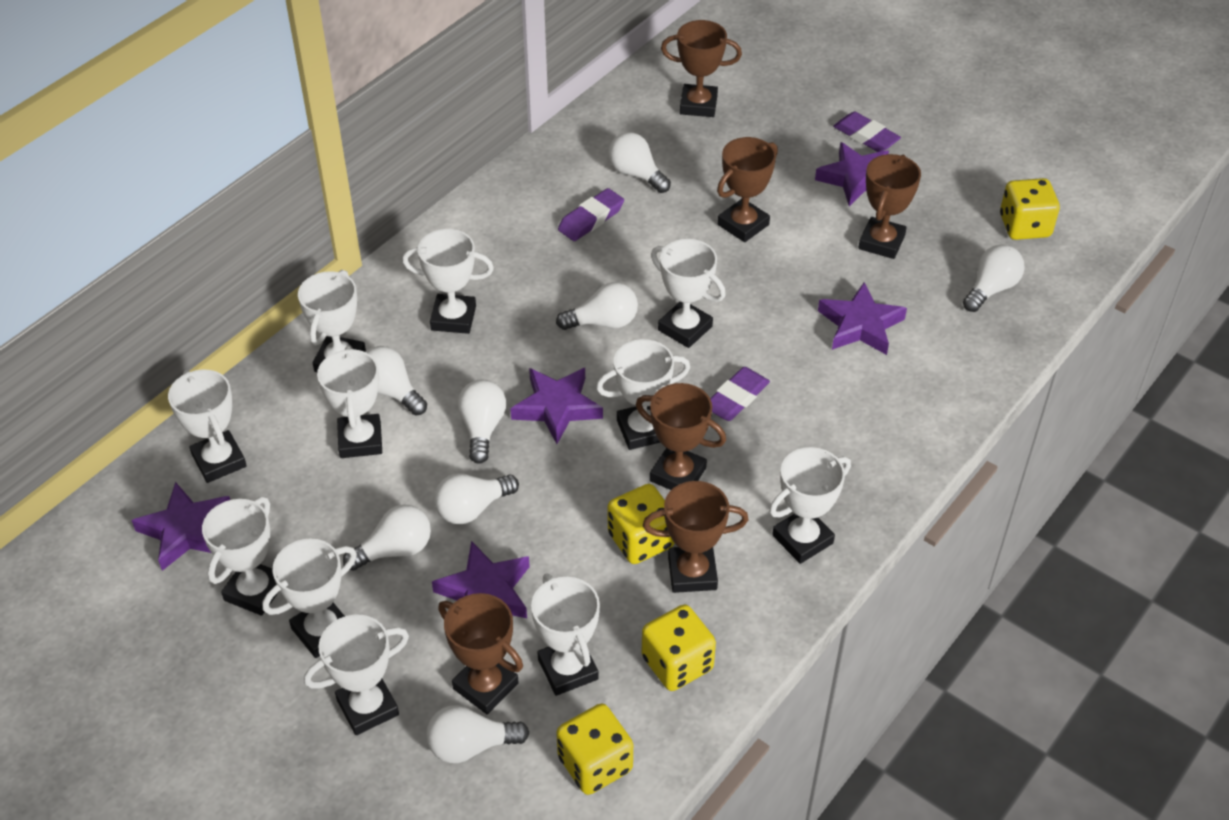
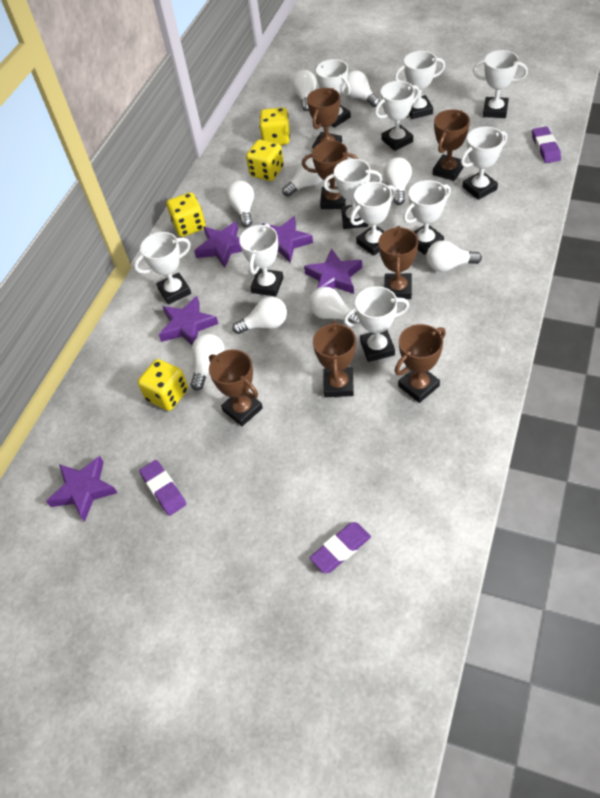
brown trophy: [438,593,523,714] [636,383,726,490] [643,481,749,593] [661,20,742,117] [717,137,778,242] [859,154,921,259] = 6 -> [209,349,263,426] [302,141,358,209] [307,88,342,148] [313,321,356,397] [378,226,418,299] [395,324,446,403] [433,110,470,181] = 7
white light bulb: [343,504,431,571] [366,346,427,415] [426,705,529,763] [434,473,519,524] [458,380,506,464] [556,282,638,330] [608,132,671,193] [963,244,1025,312] = 8 -> [190,334,225,390] [226,181,254,227] [232,297,287,334] [282,157,323,197] [292,70,317,111] [309,287,360,323] [344,71,380,107] [384,157,412,205] [426,240,482,272] = 9

